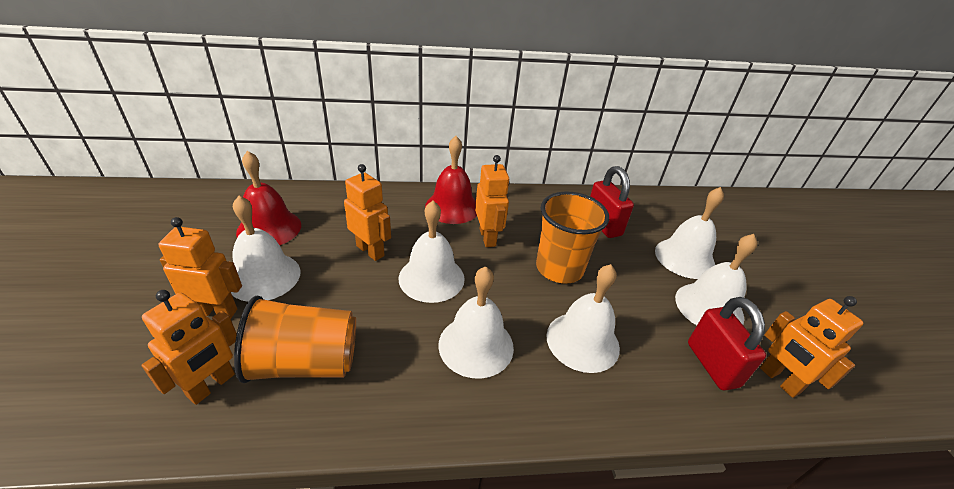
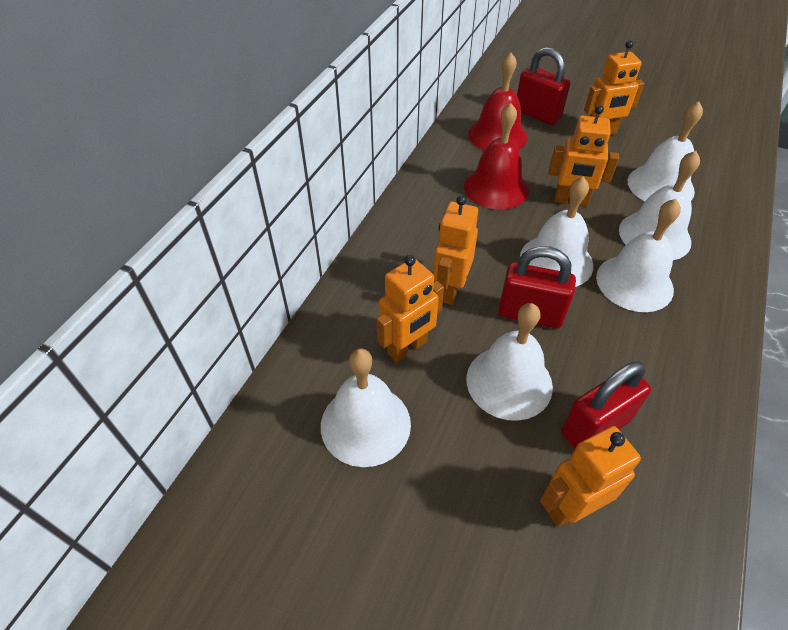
orange cup: [234,296,356,383] [536,191,609,284] = 2 -> none = 0
red padlock: [590,166,634,238] [688,297,766,391] = 2 -> [498,246,576,329] [517,47,570,125] [561,361,651,449] = 3

